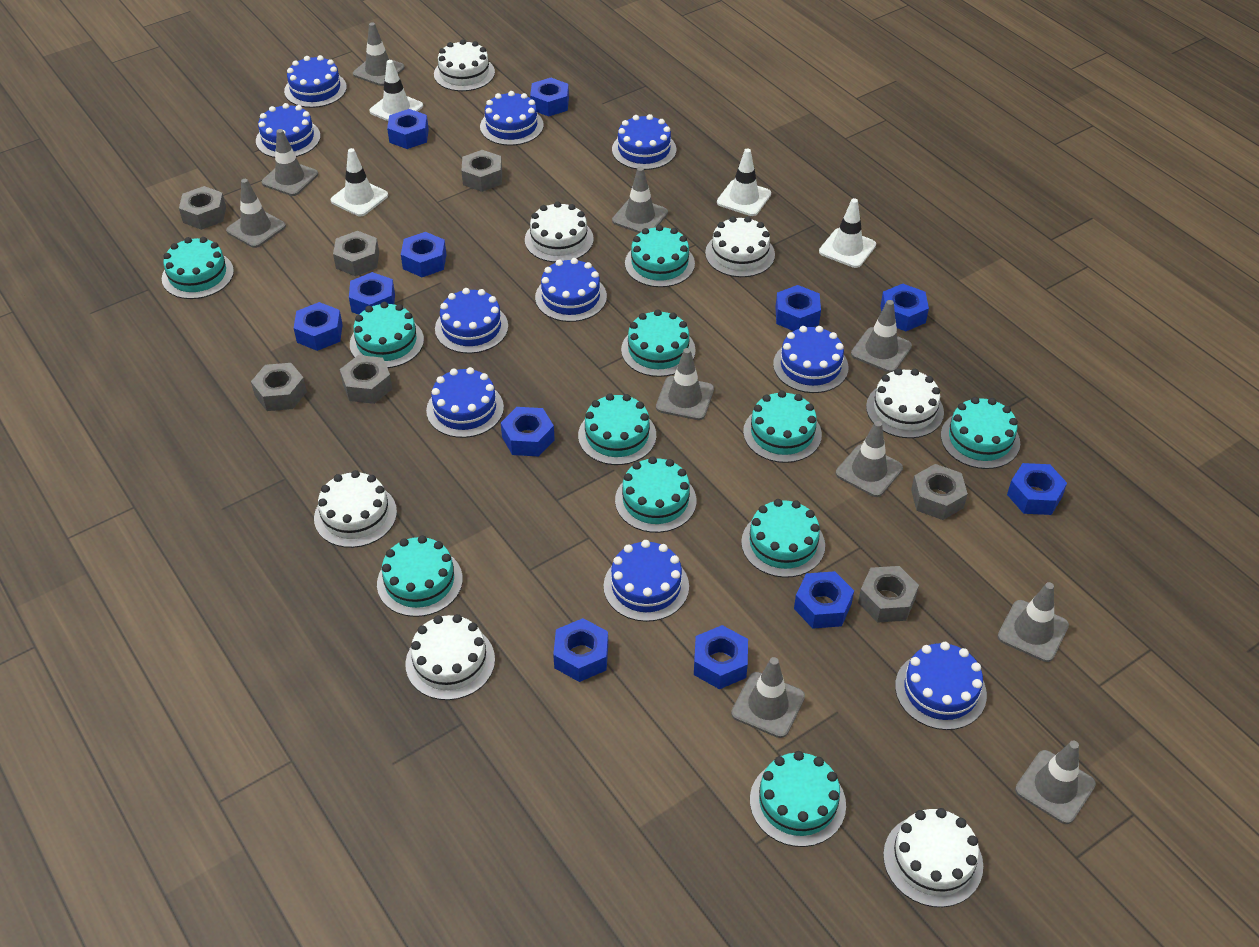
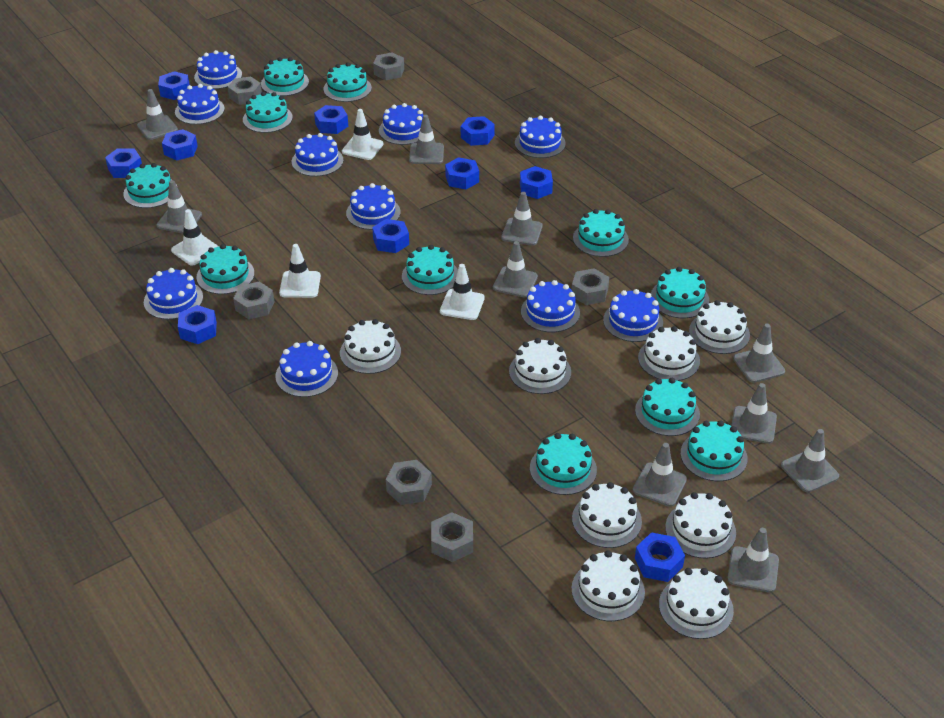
blue nut: [294,302,343,351] [349,272,395,315] [387,109,429,149] [401,232,447,277] [501,407,555,456] [530,78,569,117] [553,618,608,682] [694,625,748,689] [775,285,821,331] [794,571,854,629] [880,284,929,331] [1007,463,1067,515] = 12 -> [105,148,142,178] [158,71,190,100] [162,129,198,161] [178,305,217,344] [314,105,348,134] [372,219,409,253] [445,157,479,189] [461,116,495,146] [520,166,553,199] [635,532,685,582] = 10
grey nut: [179,186,226,230] [251,363,307,411] [333,231,379,276] [340,355,392,404] [461,150,502,192] [858,566,919,623] [911,464,968,520] = 7 -> [228,77,262,105] [233,282,274,319] [373,53,404,80] [386,460,432,505] [431,512,473,562] [572,268,609,305] = 6
white cake: [314,470,397,548] [405,614,495,700] [434,39,495,91] [525,201,594,262] [705,216,775,277] [866,368,944,438] [883,808,983,907] = 7 -> [340,319,401,374] [509,338,571,394] [571,550,645,621] [572,482,642,548] [638,326,700,381] [659,568,734,639] [665,492,736,559] [689,300,750,354] = 8

